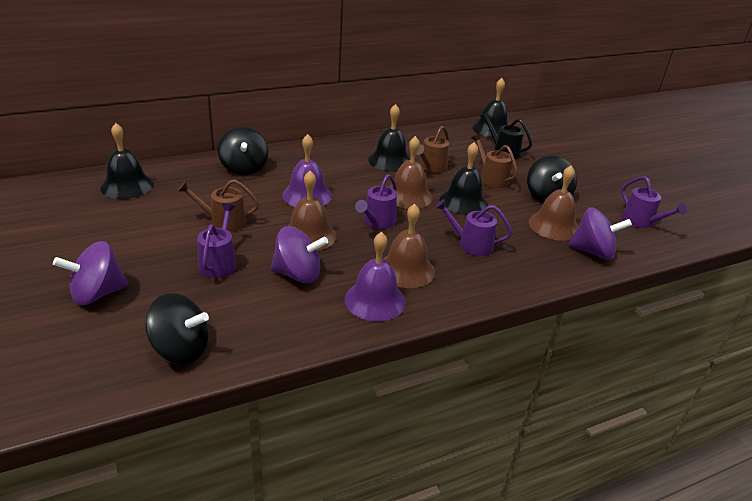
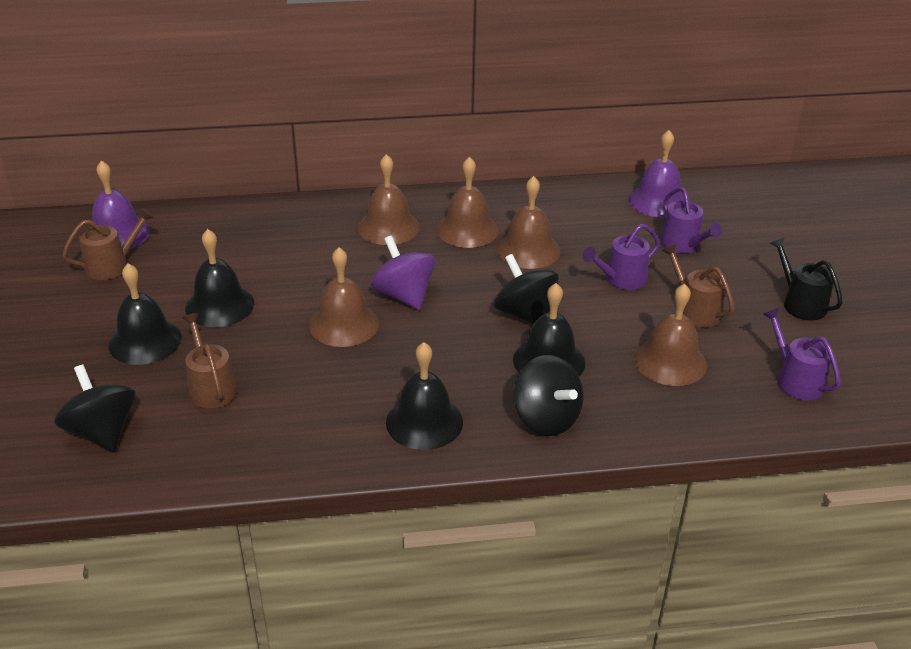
brown bell: [288,171,336,251] [383,204,435,288] [390,136,433,209] [529,166,578,241] = 4 -> [309,247,379,347] [358,154,420,245] [437,157,499,248] [497,176,560,269] [634,284,707,386] = 5
purple spinning top: [53,241,128,306] [270,226,328,283] [568,207,632,260] = 3 -> [370,236,436,310] = 1
purple watering can: [197,203,236,278] [355,174,397,229] [435,199,512,256] [621,176,687,228] = 4 -> [582,224,660,290] [660,187,723,253] [763,308,841,400] = 3

